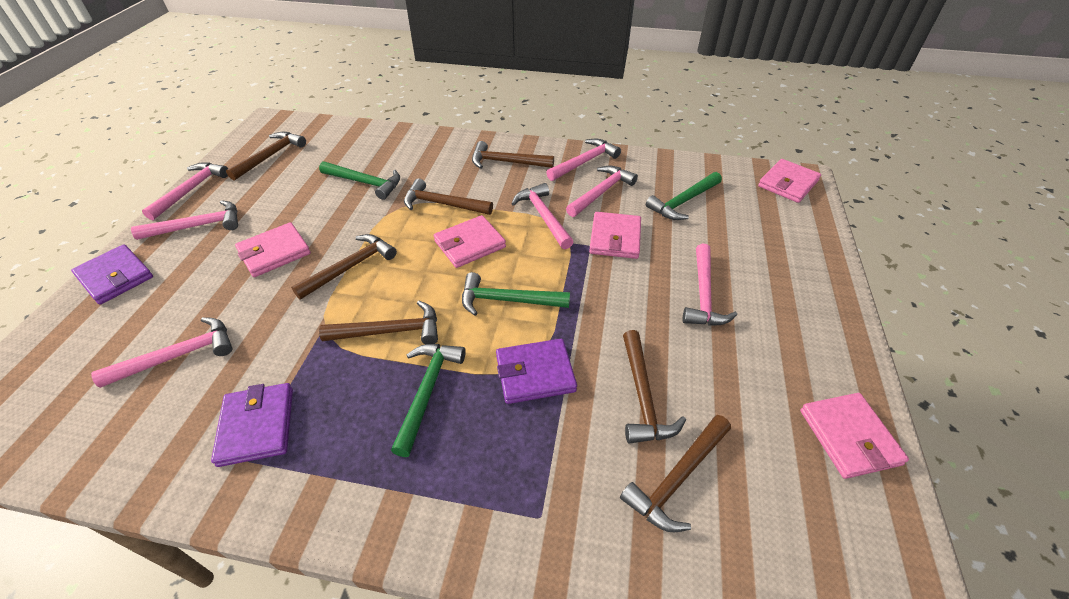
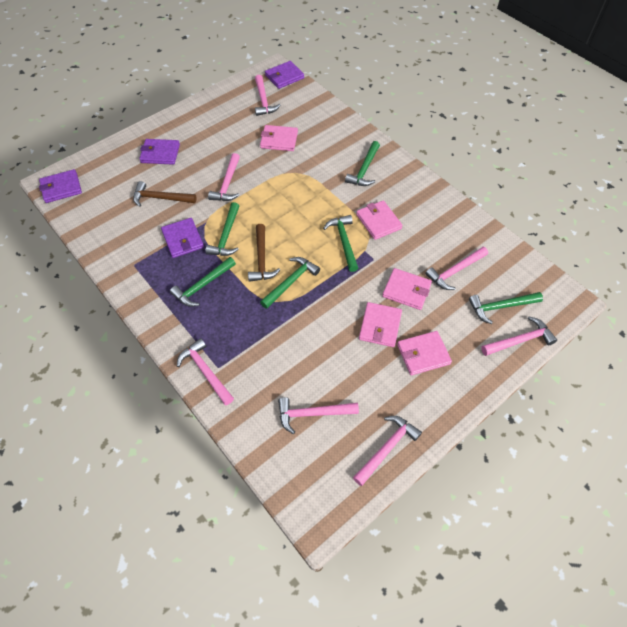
brown hammer: [226,132,306,181] [291,234,397,299] [319,301,438,344] [404,178,493,215] [472,141,554,169] [620,415,731,532] [623,330,686,444] = 7 -> [133,181,196,207] [248,224,280,282] = 2
green hammer: [319,161,400,200] [391,344,466,457] [462,272,570,316] [646,172,722,220] = 4 -> [170,257,236,307] [206,202,239,256] [260,257,320,309] [323,215,358,272] [345,141,380,186] [469,292,543,324] = 6
purple wallet: [71,244,153,305] [211,383,293,467] [496,339,577,404] = 3 -> [39,169,82,203] [139,139,180,165] [161,218,204,258] [265,61,304,89] = 4

